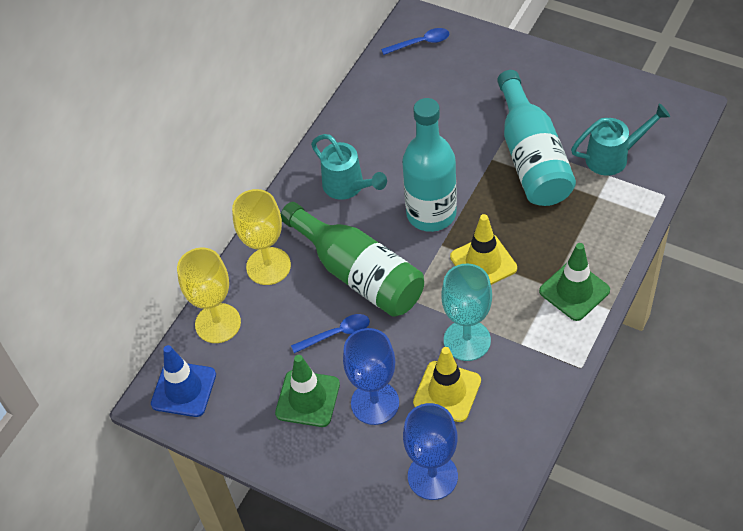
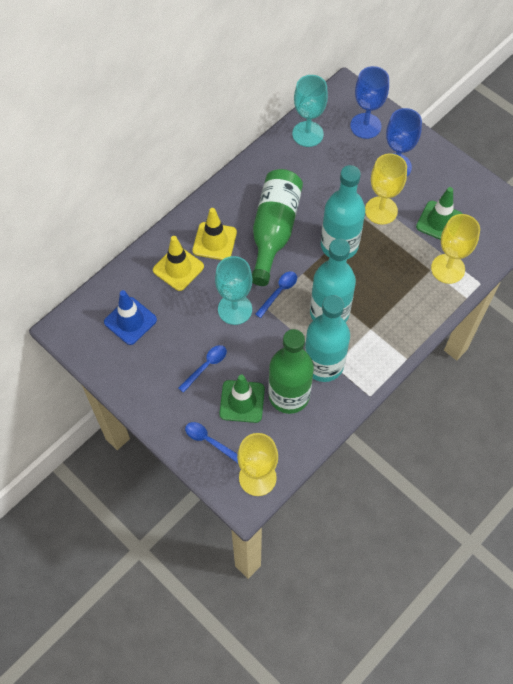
blue spoon: [291,314,370,353] [381,28,449,55] = 2 -> [178,345,227,393] [185,422,238,463] [255,272,297,318] = 3
green bottle: [281,202,424,317] = 1 -> [252,169,303,286] [268,329,314,414] = 2
turquoise bottle: [402,98,457,232] [497,70,576,206] = 2 -> [305,295,350,382] [310,238,356,322] [321,165,365,259] = 3
turquoise goblet: [441,264,492,361] = 1 -> [215,256,252,325] [292,75,328,147] = 2
turquoise watering can: [311,134,387,200] [571,104,670,176] = 2 -> none = 0
yellow goblet: [177,248,241,343] [232,189,291,285] = 2 -> [237,433,278,496] [365,153,407,225] [431,214,480,284] = 3

